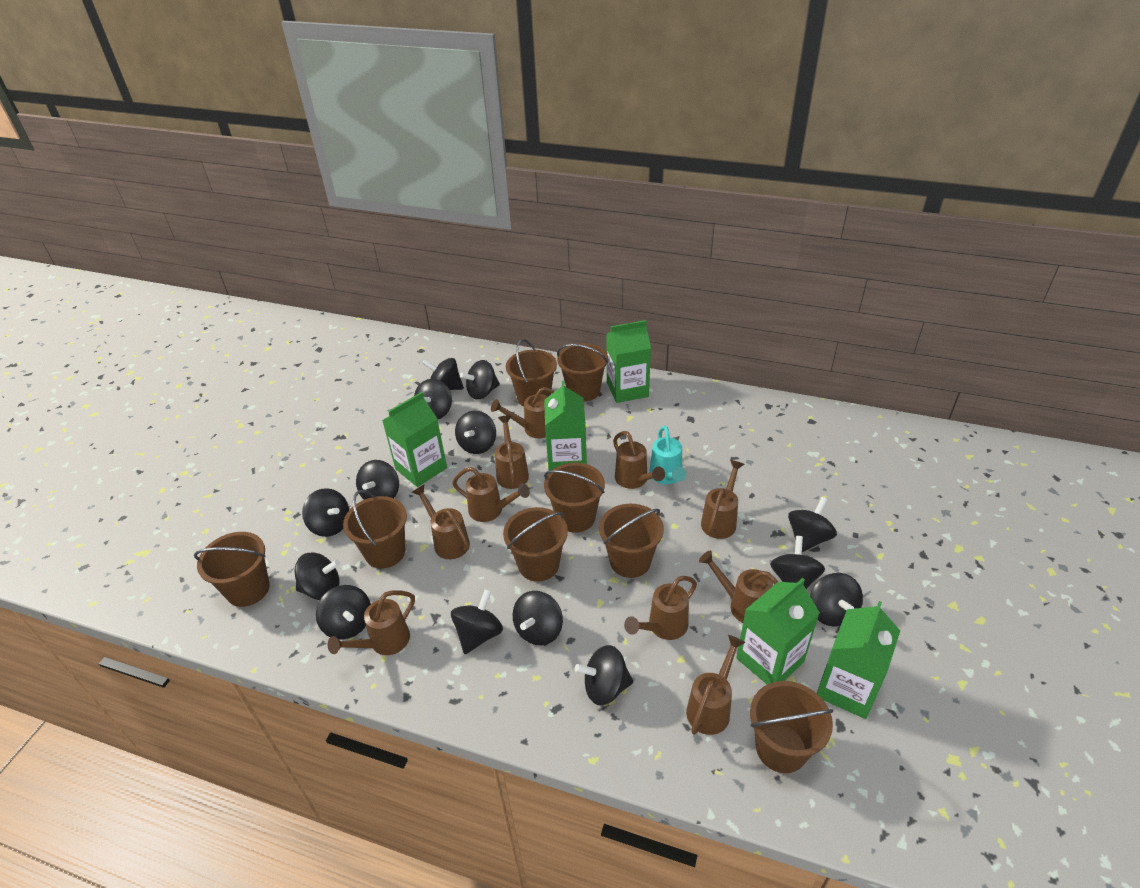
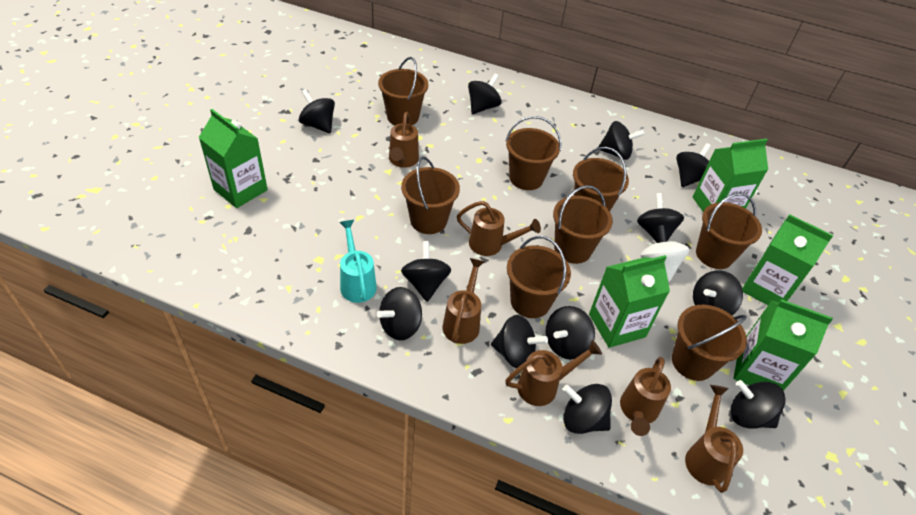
black spinning top: [295,553,340,600] [302,488,349,537] [316,585,371,639] [356,460,399,500] [414,379,452,420] [422,358,464,390] [451,589,503,654] [455,411,496,454] [460,360,500,400] [513,591,563,645] [575,645,633,705] [770,536,825,589] [788,497,837,552] [810,573,863,627] = 14 -> [299,89,335,134] [377,287,422,340] [401,241,451,302] [468,74,502,114] [491,315,548,368] [546,306,595,360] [563,384,612,434] [598,121,645,160] [637,193,684,243] [676,143,711,187] [693,271,743,315] [731,380,786,428] = 12
brown watering can: [327,590,415,655] [412,485,470,559] [452,467,530,522] [491,387,555,438] [495,415,529,489] [613,431,665,489] [624,576,697,640] [686,635,745,735] [699,551,778,623] [701,460,744,539] = 10 -> [389,112,419,168] [442,258,484,344] [457,201,541,256] [505,340,602,406] [620,357,671,436] [685,385,743,493] = 6
white spinning top: none = 0 -> [640,225,690,282] = 1

